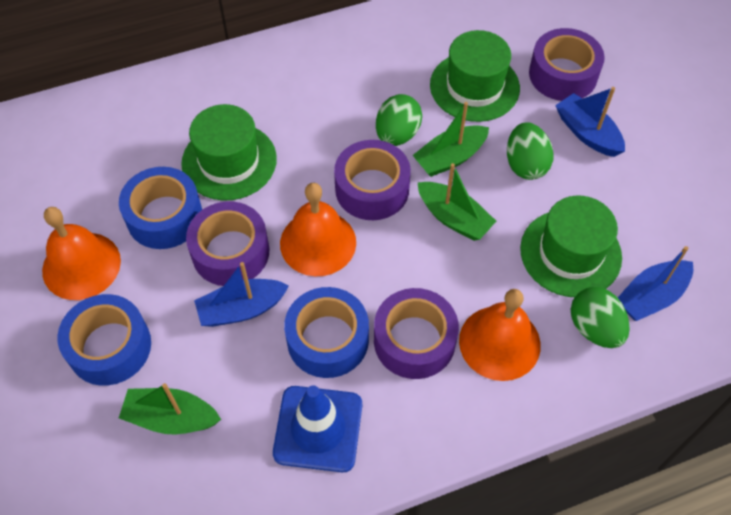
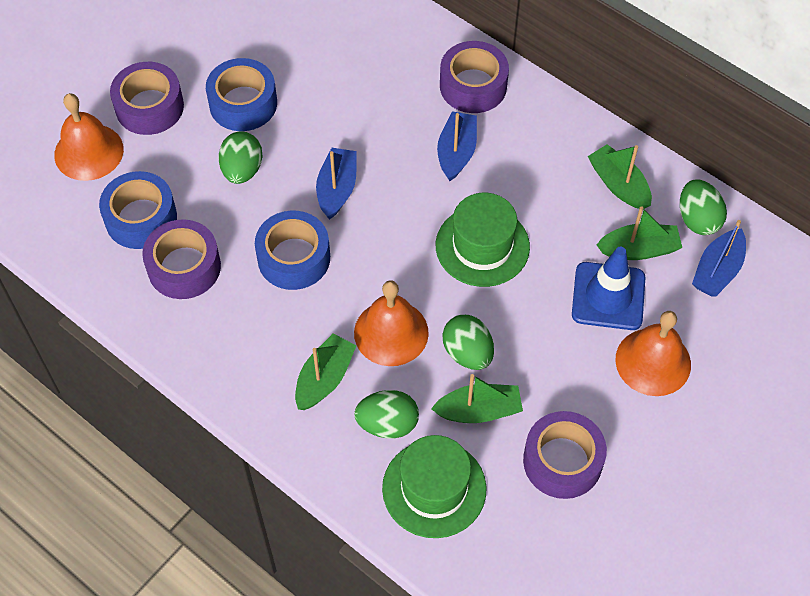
green boat: [119,383,221,434] [412,102,489,177] [417,163,496,241] = 3 -> [295,334,357,410] [431,374,523,423] [588,144,652,209] [597,206,682,260] = 4
green egg: [376,94,422,146] [507,122,554,180] [571,287,630,348] = 3 -> [219,131,263,184] [354,390,419,438] [442,315,494,370] [680,180,727,235] = 4
green hat: [181,104,277,200] [430,30,520,122] [520,196,622,297] = 3 -> [382,435,487,538] [436,193,530,287] = 2

